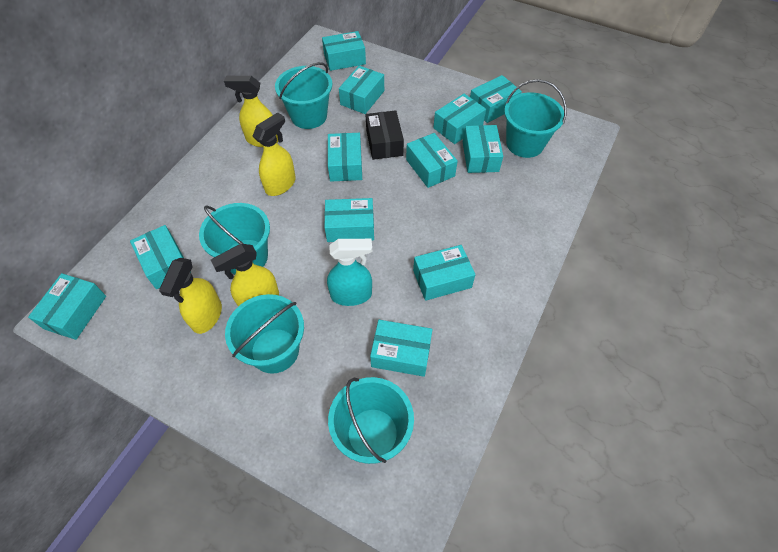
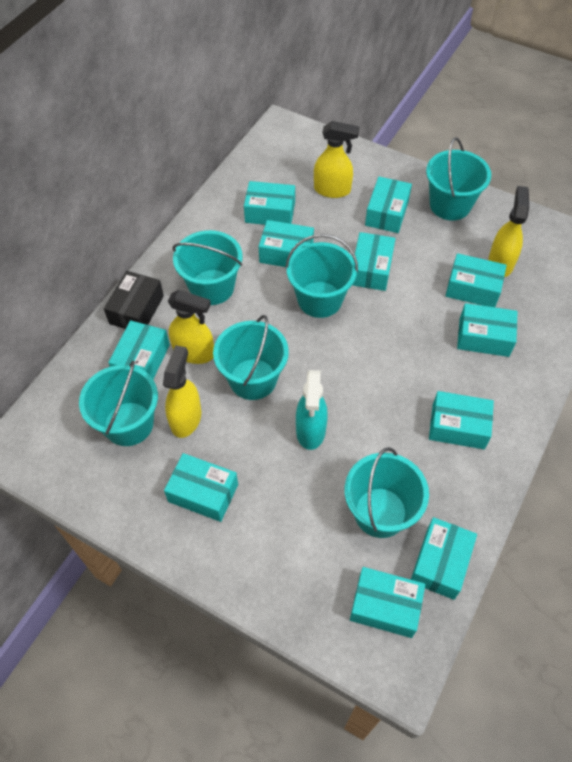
turquoise box: [28,273,106,340] [130,225,184,289] [322,31,366,71] [324,198,374,242] [328,133,362,182] [339,66,384,114] [370,320,433,377] [406,133,458,188] [413,245,475,301] [433,94,486,144] [463,125,503,173] [470,75,522,123] = 12 -> [108,321,170,379] [164,453,238,522] [244,181,295,225] [259,220,314,267] [350,567,425,638] [352,232,395,291] [365,177,412,233] [411,517,477,600] [429,391,494,449] [445,253,507,307] [457,303,517,357] = 11
turquoise bucket: [199,203,270,274] [225,294,304,374] [275,62,332,129] [328,377,414,464] [504,79,567,158] = 5 -> [79,361,158,446] [172,230,242,305] [213,315,289,400] [285,234,358,318] [345,447,429,538] [426,138,491,220] = 6

